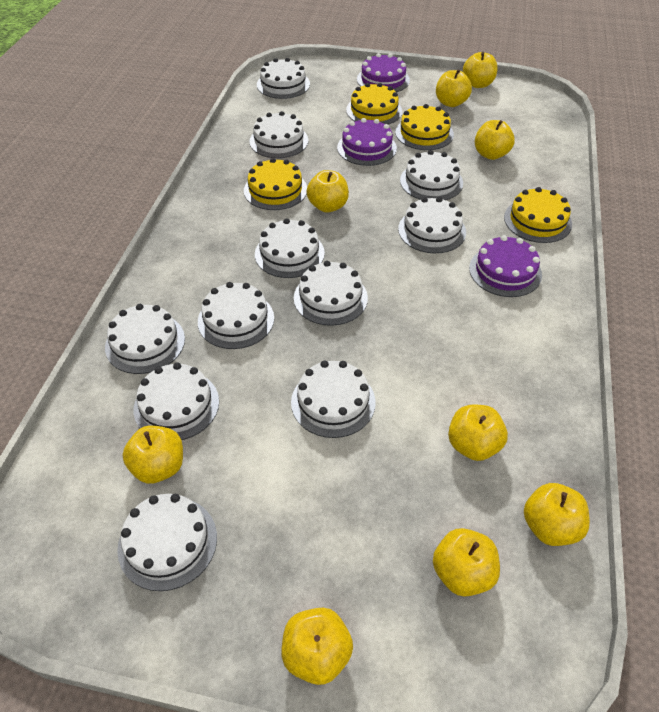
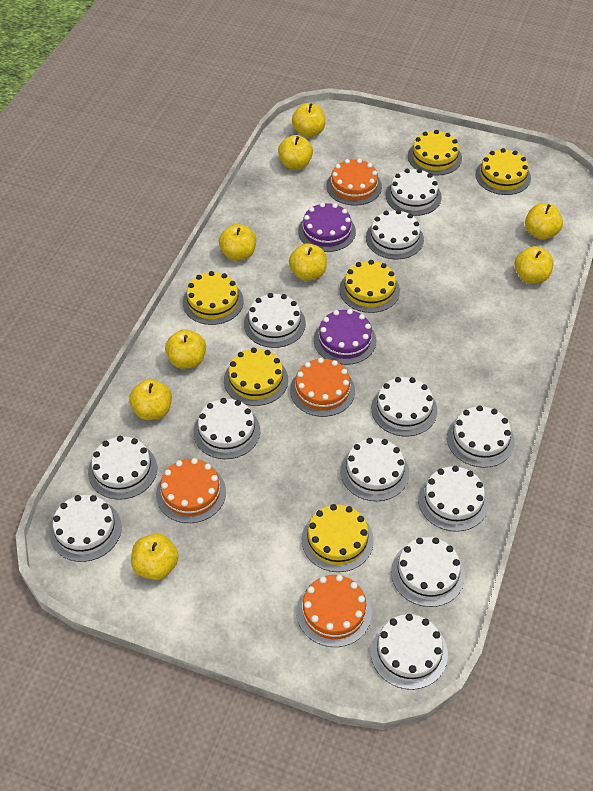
orange cake: none = 0 -> [156,458,226,523] [290,358,355,417] [296,575,372,647] [326,159,382,206] = 4
purple cake: [337,118,397,166] [357,53,410,92] [469,235,542,297] = 3 -> [298,202,356,252] [314,309,376,365] = 2
white cake: [105,304,185,374] [117,494,217,591] [134,362,219,440] [198,282,274,349] [249,111,308,158] [255,218,325,278] [257,58,310,99] [291,360,376,438] [294,261,368,326] [398,197,466,253] [400,150,463,200] = 11 -> [49,495,122,562] [88,436,157,500] [193,398,260,459] [244,293,306,348] [340,438,409,501] [366,209,424,259] [370,614,448,690] [371,377,437,436] [385,168,442,216] [391,537,465,607] [418,466,489,532] [447,405,515,468] = 12
yellow cake: [244,158,307,210] [346,83,402,124] [395,104,454,150] [504,187,572,243] = 4 -> [183,271,244,325] [224,347,288,406] [302,504,374,572] [340,260,400,313] [408,130,462,176] [475,148,531,195] = 6

